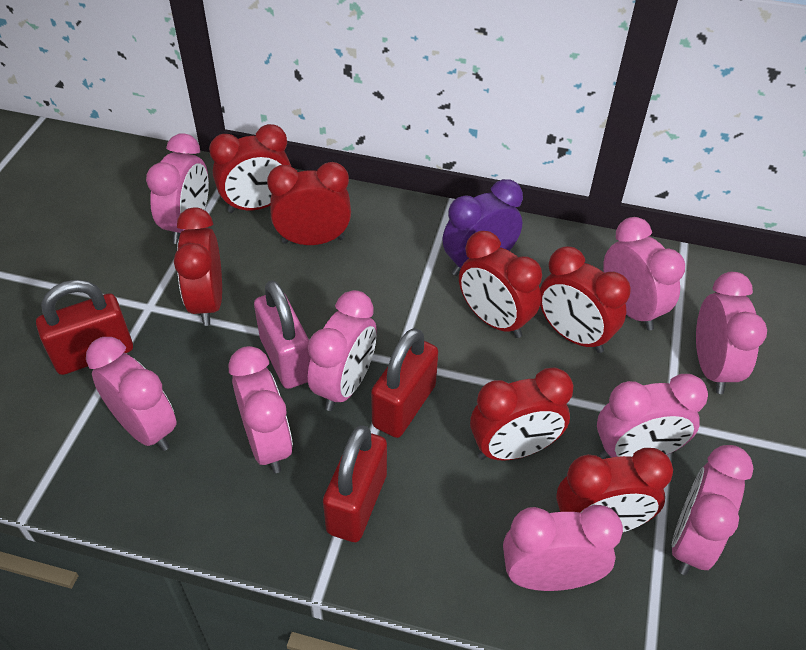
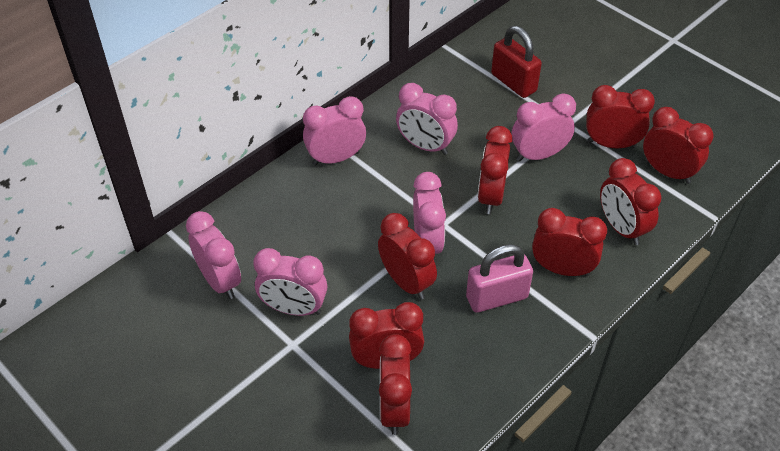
pink clock: [86,337,176,451] [146,134,209,244] [228,346,293,473] [308,290,377,411] [503,505,623,591] [597,374,708,459] [603,217,685,330] [672,445,754,575] [696,272,767,394] = 9 -> [186,211,241,299] [253,248,327,316] [303,96,366,166] [396,83,458,155] [413,172,446,254] [512,93,576,162] = 6
purple clock: [442,179,523,276] = 1 -> none = 0
red clock: [174,208,222,326] [209,124,291,213] [267,162,351,245] [459,231,542,338] [470,368,574,461] [540,246,631,353] [556,448,673,532] = 7 -> [349,302,424,369] [378,213,437,300] [379,334,412,435] [478,126,513,214] [532,208,607,276] [586,85,655,148] [600,158,661,245] [643,107,714,184] = 8
red padlock: [36,280,133,375] [323,425,387,542] [371,328,438,438] = 3 -> [491,26,542,98] = 1

